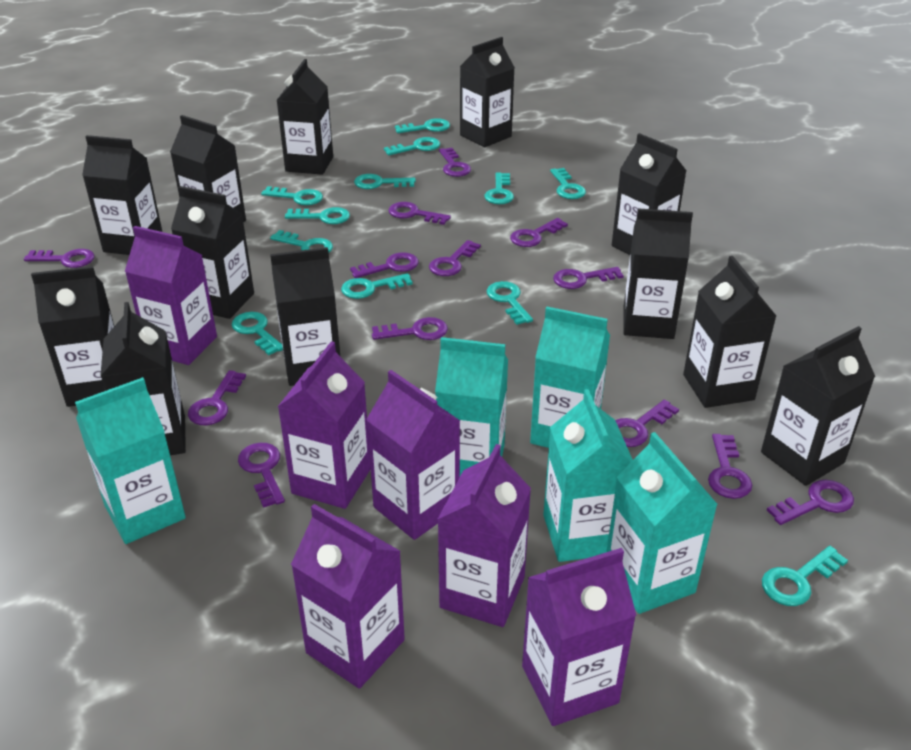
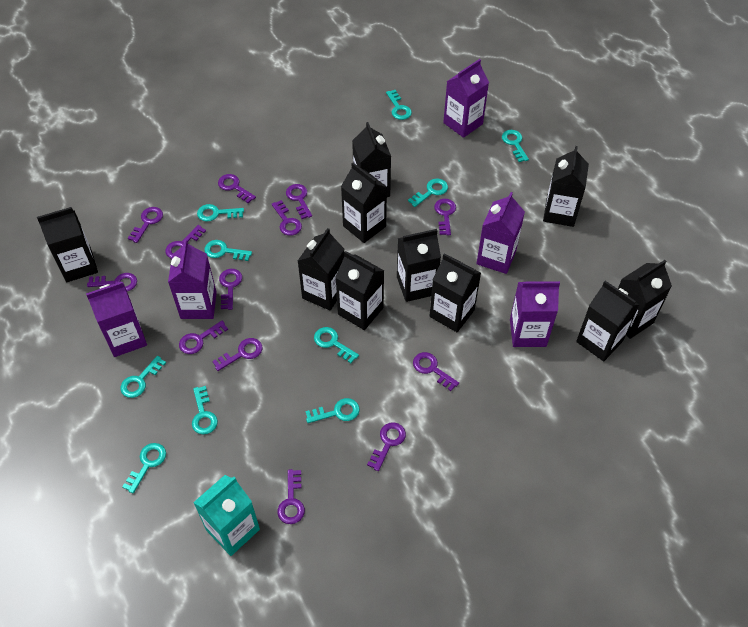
black carton: [31,266,114,407] [82,135,162,255] [100,302,186,455] [170,115,246,222] [171,186,254,319] [270,247,340,386] [277,59,333,175] [460,37,515,147] [612,133,686,255] [623,208,693,339] [683,256,776,408] [761,326,875,486] = 12 -> [37,207,98,282] [298,228,345,311] [335,251,384,330] [341,163,387,243] [352,122,391,197] [397,229,441,302] [429,253,481,332] [543,146,589,227] [576,281,639,361] [618,260,672,339] = 10
purple carton: [125,226,217,365] [278,341,371,509] [291,504,405,689] [366,370,460,540] [437,444,531,627] [522,548,637,726] = 6 -> [86,282,147,357] [168,240,217,319] [443,59,489,138] [476,192,525,274] [510,281,560,347] = 5
turquoise carton: [75,377,186,544] [435,337,508,476] [530,307,610,448] [543,389,633,562] [607,432,718,614] = 5 -> [193,475,260,556] = 1
turquoise key: [232,312,283,355] [261,186,323,205] [270,230,333,252] [285,207,350,224] [341,273,413,299] [354,174,416,189] [384,137,440,155] [395,118,450,133] [484,172,514,204] [487,281,533,325] [550,168,586,199] [762,546,848,606] = 12 -> [120,356,166,398] [122,443,166,494] [192,386,218,435] [197,204,244,222] [204,240,252,261] [305,398,360,423] [314,327,359,363] [386,90,412,120] [408,178,448,207] [502,130,529,162] = 10

